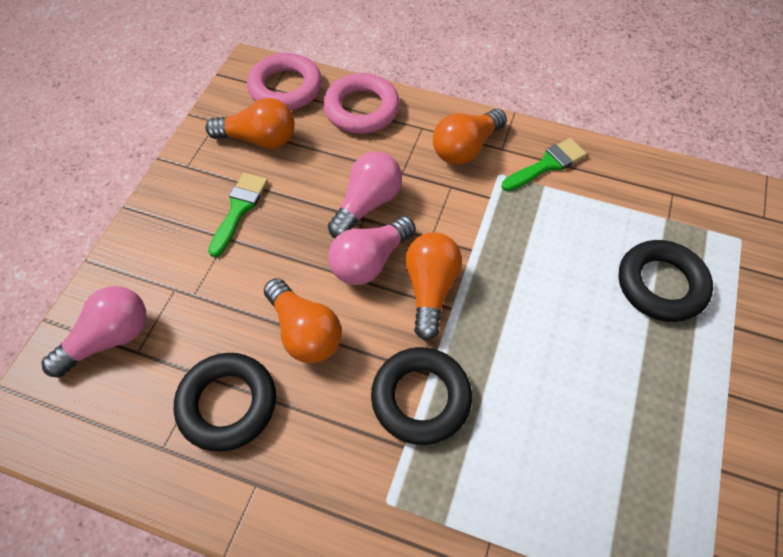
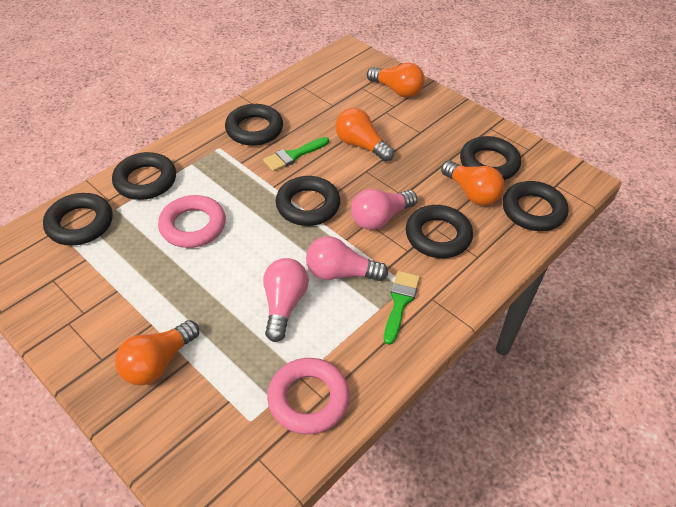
black ring: [174,353,276,451] [371,347,472,445] [619,240,713,322] = 3 -> [43,193,113,246] [112,152,176,200] [225,104,283,146] [276,176,340,226] [406,205,473,258] [460,136,521,180] [503,181,568,231] = 7

